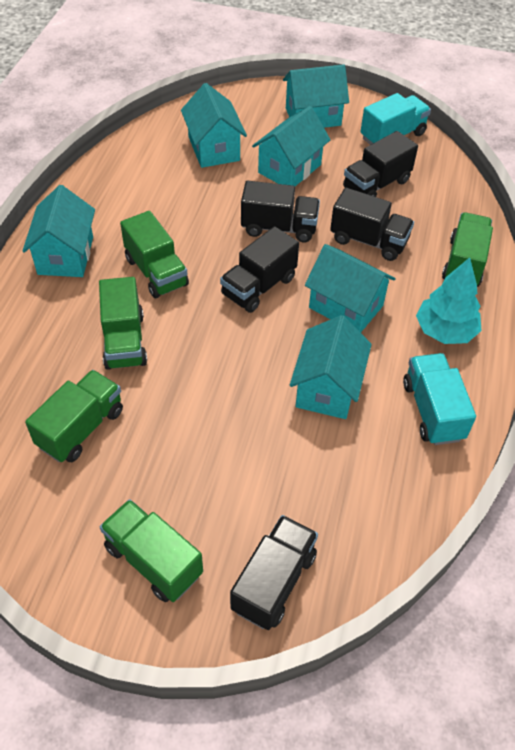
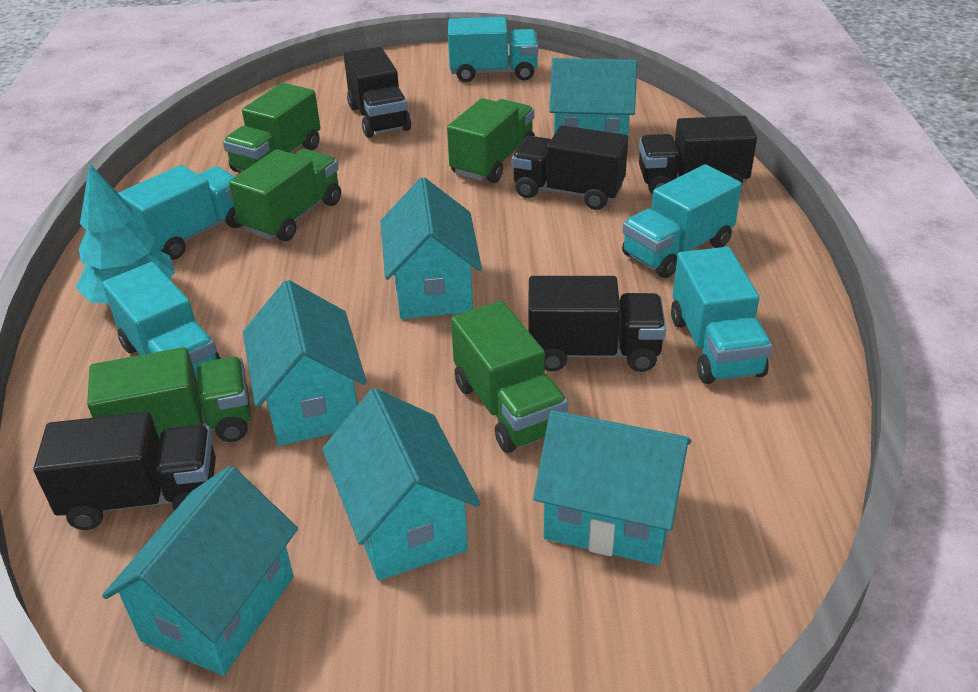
turquoise truck: [360,93,431,145] [403,353,476,445] = 2 -> [102,262,221,382] [118,165,243,260] [448,17,538,82] [622,164,742,278] [671,247,772,384] = 5

